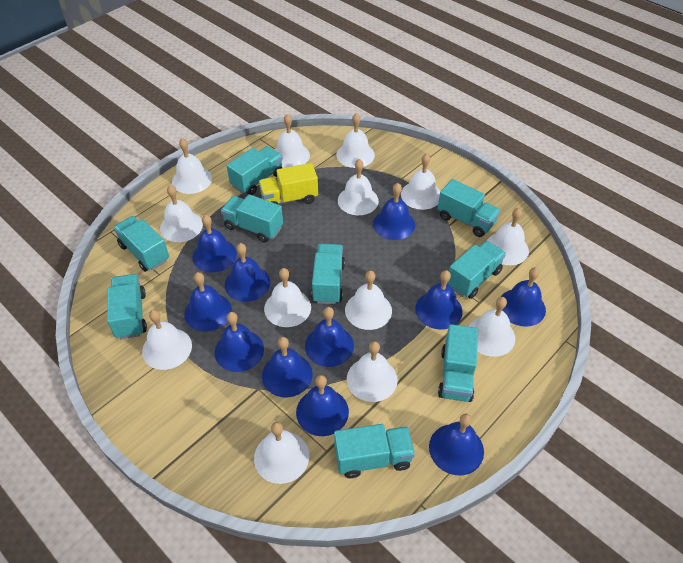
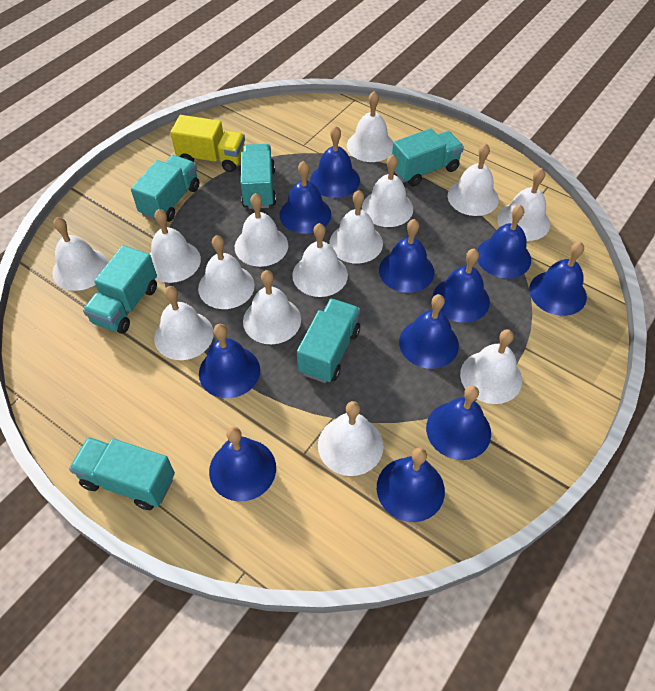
turquoise truck: [107,274,147,339] [113,216,169,272] [221,194,283,243] [227,146,283,195] [311,244,345,304] [334,424,415,478] [437,179,500,237] [438,324,478,402] [447,241,506,299] = 9 -> [69,437,175,510] [83,245,157,334] [131,155,199,222] [241,144,276,209] [297,298,360,383] [392,128,464,186] = 6
white bell: [142,310,192,370] [160,185,203,242] [172,138,212,194] [254,422,309,484] [264,268,311,327] [275,114,310,168] [336,113,375,168] [338,159,379,215] [345,271,392,330] [347,341,398,402] [401,153,440,210] [468,297,515,357] [487,208,529,265] = 13 -> [52,217,108,291] [150,209,201,283] [154,286,214,360] [198,235,255,309] [235,193,288,267] [243,270,301,344] [292,223,348,297] [318,401,383,476] [329,190,383,264] [347,91,393,162] [362,155,413,227] [448,144,499,216] [460,329,522,404] [497,168,550,241] = 14

